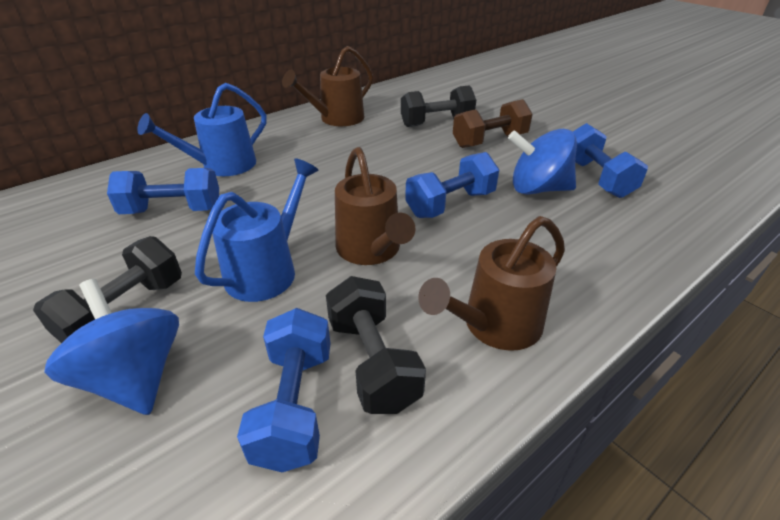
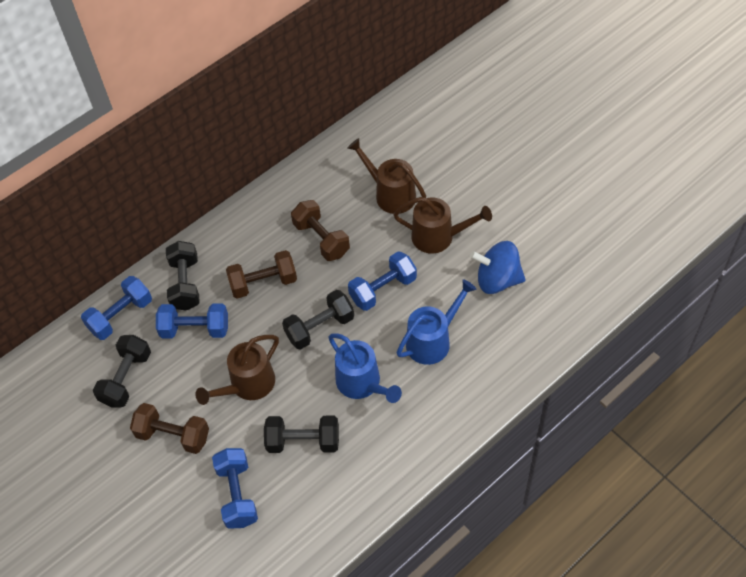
black dumbbell: [33,236,182,343] [326,276,426,414] [401,85,476,127] = 3 -> [93,335,151,408] [166,241,200,311] [264,416,339,453] [282,290,354,350] = 4
blue spinning top: [44,279,179,415] [508,129,577,195] = 2 -> [470,241,526,294] = 1
brown dumbbell: [453,99,533,148] = 1 -> [130,403,209,454] [226,250,297,299] [291,200,350,261] = 3

